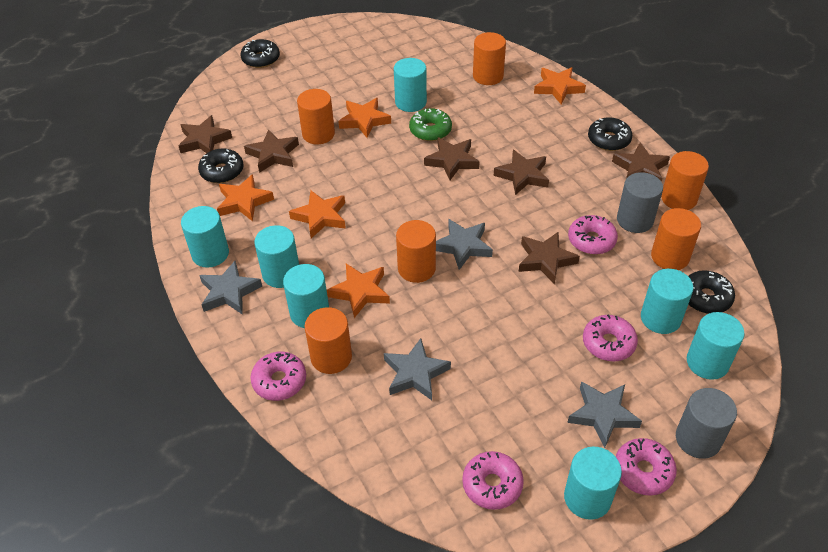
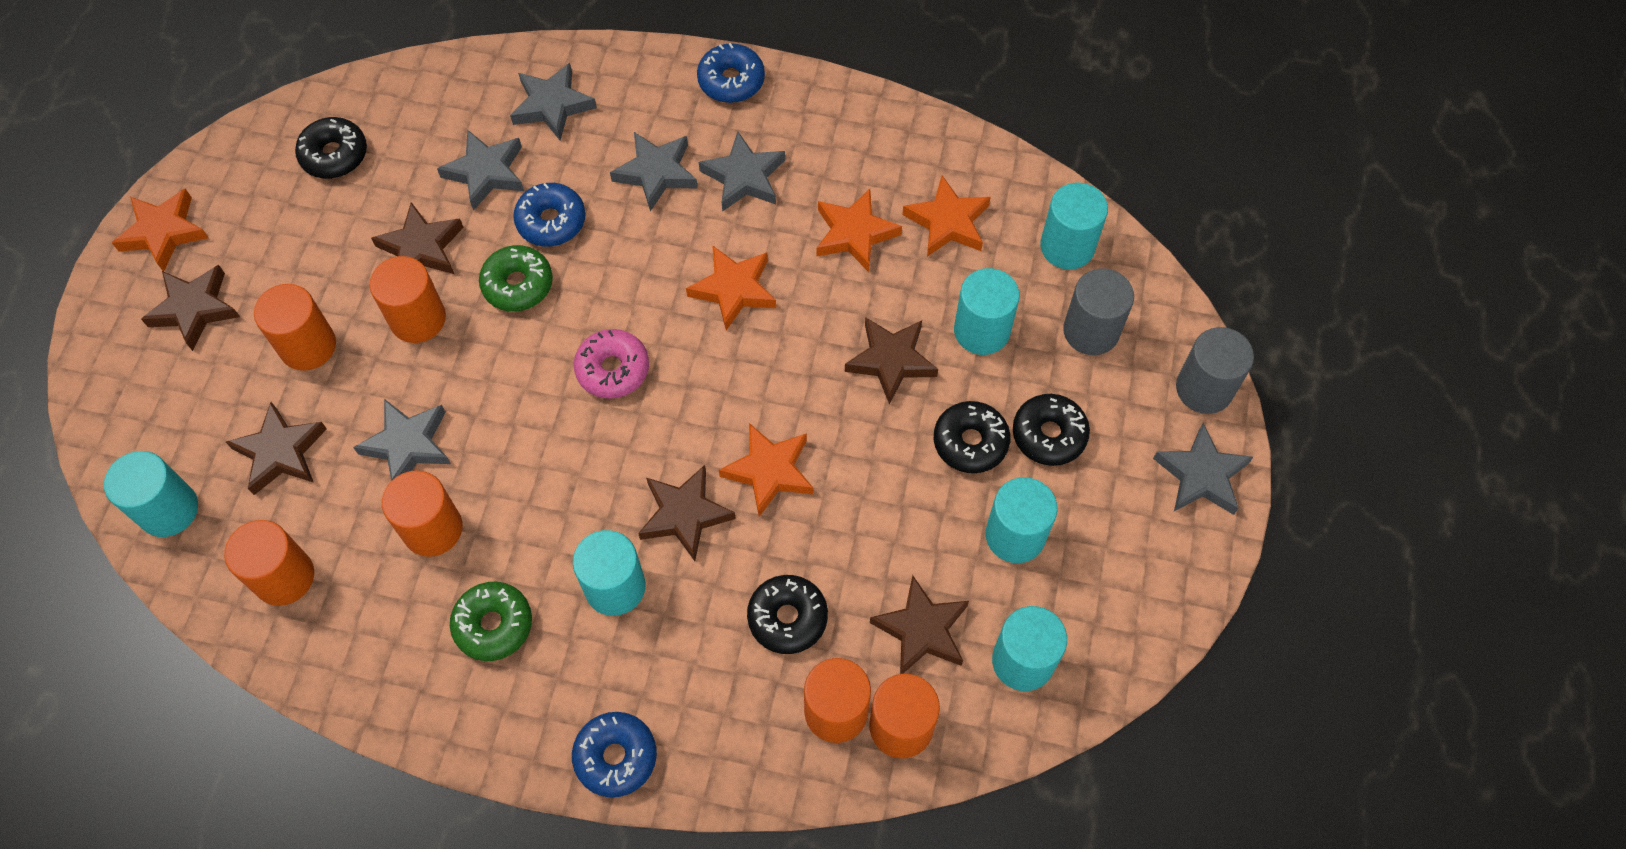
blue donut: none = 0 -> [513,183,585,247] [572,712,657,797] [697,43,765,103] = 3
green donut: [409,108,452,141] = 1 -> [450,582,532,661] [479,245,553,312] = 2
grey star: [199,261,262,314] [384,338,451,400] [436,219,493,270] [567,381,642,448] = 4 -> [353,399,451,481] [437,130,524,211] [510,63,597,141] [610,132,698,211] [699,131,785,212] [1153,423,1253,515] = 6
pink donut: [250,351,306,401] [462,451,524,510] [568,215,618,255] [583,314,638,361] [616,438,677,496] = 5 -> [574,329,649,399] = 1
turquoise cylinder: [181,206,229,268] [254,225,299,288] [283,264,329,328] [394,58,427,112] [564,447,622,520] [641,269,694,334] [687,312,745,380] = 7 -> [104,451,198,537] [573,530,646,616] [954,268,1020,355] [986,477,1058,563] [992,606,1067,691] [1040,183,1108,270] = 6

